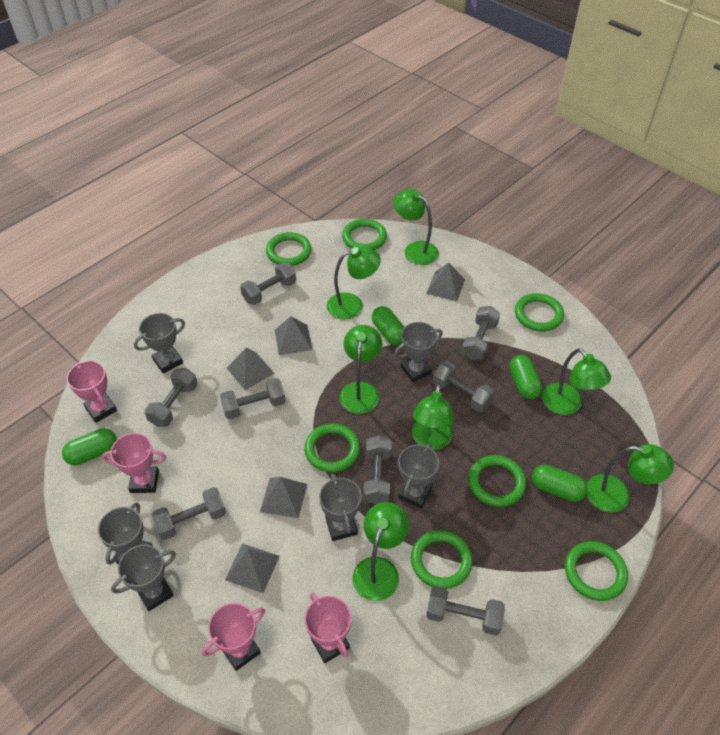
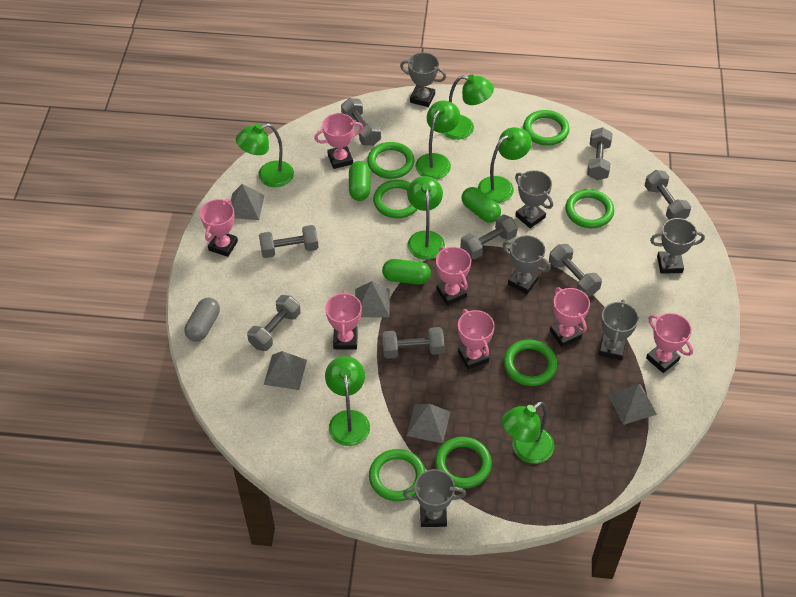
green capsule: [62,428,117,465] [372,306,404,345] [509,355,542,399] [532,465,588,502] = 4 -> [349,161,371,201] [382,259,431,284] [462,187,501,223] = 3
grey capsule: none = 0 -> [185,298,220,342] = 1
pink trophy: [67,361,117,423] [102,433,166,493] [202,603,265,671] [305,592,351,663] = 4 -> [200,199,238,257] [314,113,363,169] [325,290,362,349] [436,246,471,305] [458,309,495,370] [550,287,590,347] [646,313,693,373] = 7

